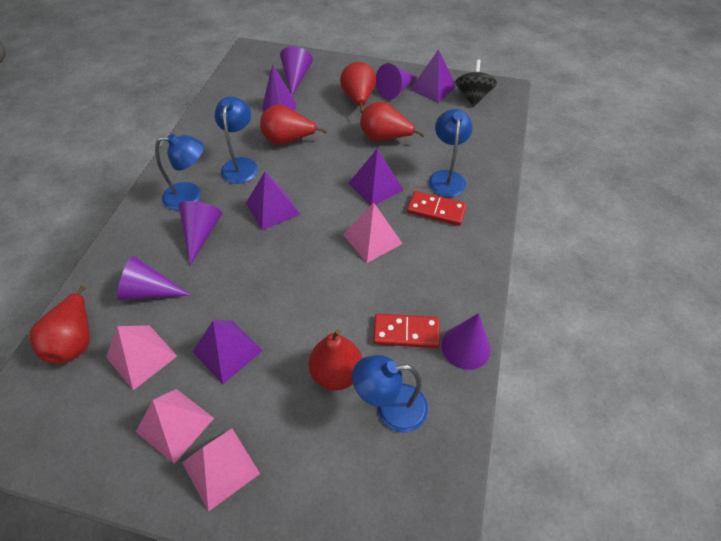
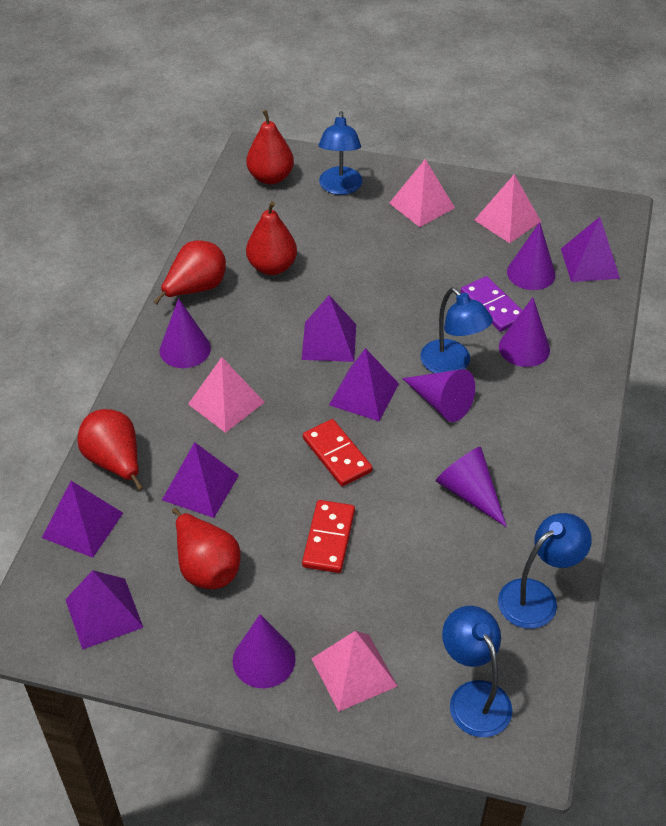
black spinning top: [455,60,497,107] = 1 -> none = 0
purple domino: none = 0 -> [461,276,523,332] = 1
purple pyramid: [192,320,263,384] [246,172,300,230] [349,149,404,206] [410,49,457,103] = 4 -> [42,481,123,558] [65,570,143,650] [162,442,239,518] [302,295,356,362] [329,348,399,421] [561,217,620,282] = 6

